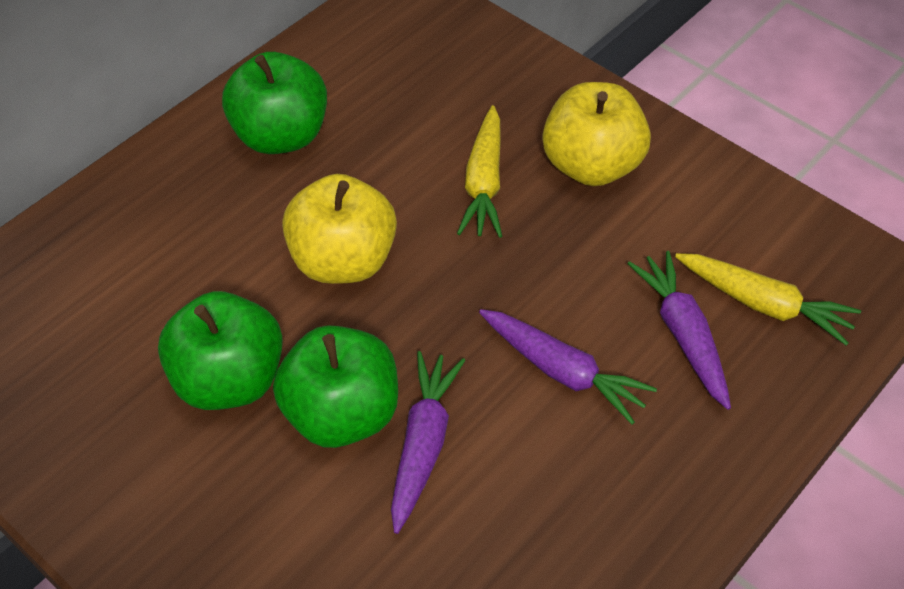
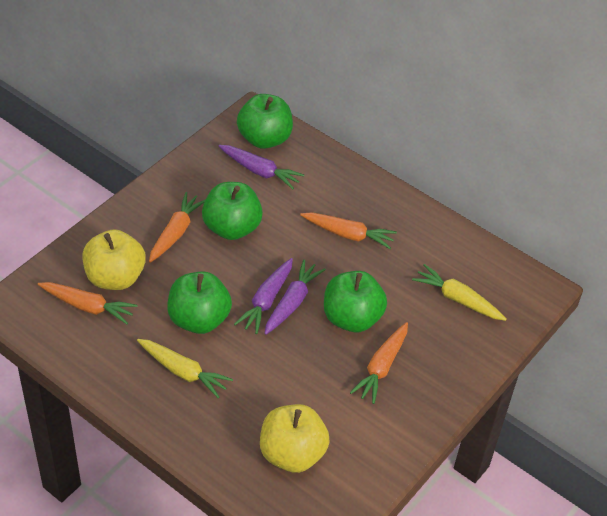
green apple: [158,291,283,410] [222,52,327,154] [273,325,398,448] = 3 -> [167,271,232,334] [202,182,263,240] [237,94,293,149] [324,271,387,332] = 4
orange carrot: none = 0 -> [38,282,138,324] [149,192,206,263] [300,212,397,249] [350,322,408,404] = 4

